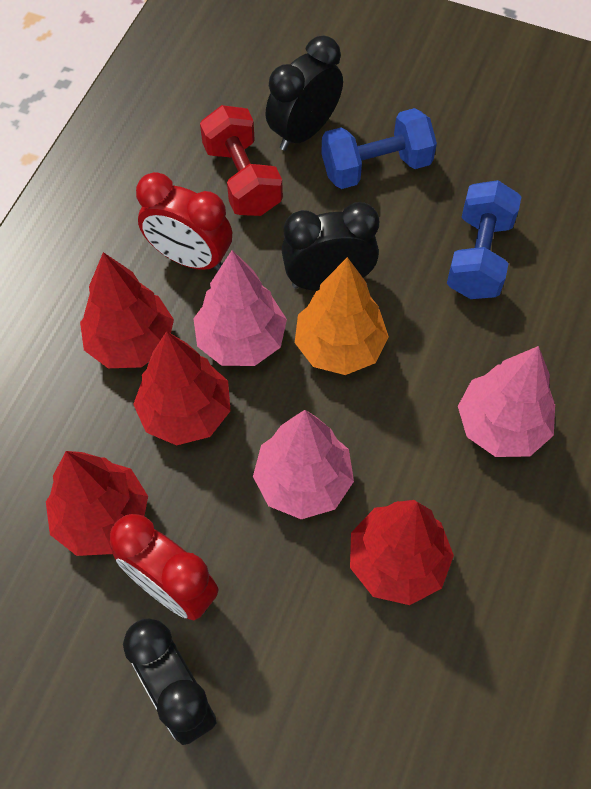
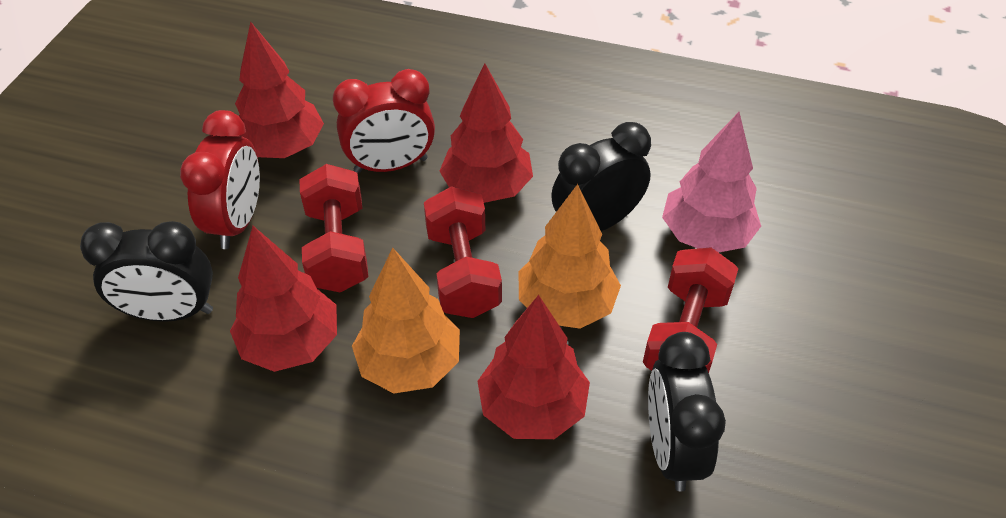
blue dumbbell: [321,108,437,189] [447,180,522,299] = 2 -> none = 0
orange tree: [295,257,389,375] = 1 -> [352,248,460,393] [518,184,621,329] = 2
pink tree: [193,250,287,366] [253,410,354,519] [458,346,555,457] = 3 -> [662,112,761,253] = 1
red dumbbell: [200,105,283,216] = 1 -> [299,164,368,292] [424,186,502,318] [643,247,738,373] = 3

